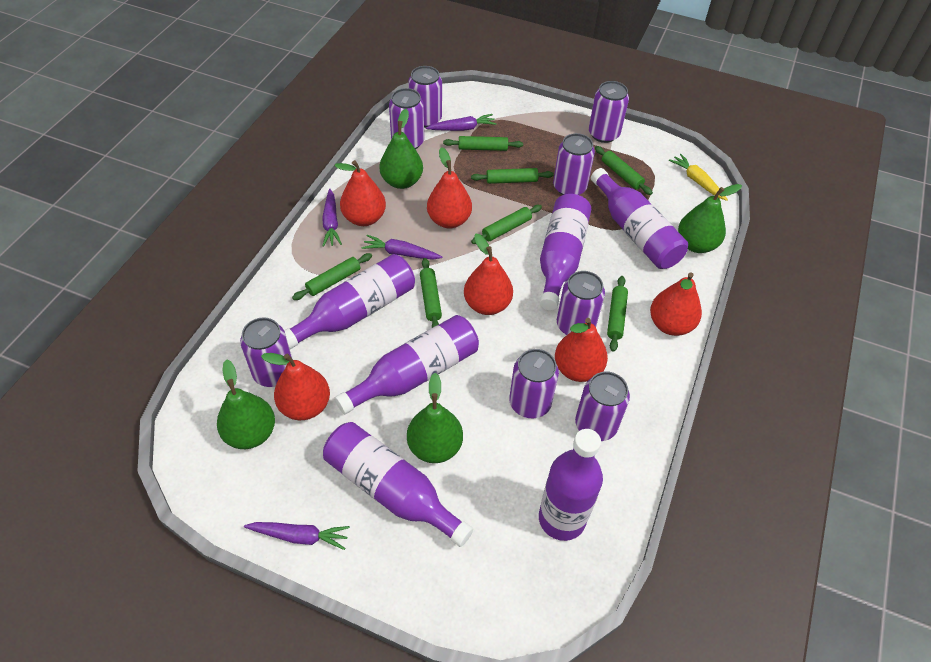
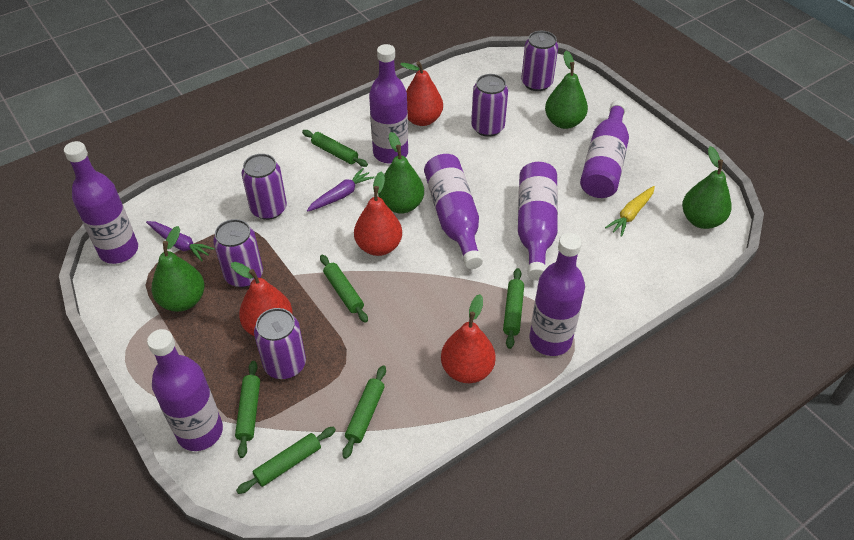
green rolling pin: [292,253,372,300] [420,258,442,328] [443,136,523,151] [471,168,554,184] [471,205,542,244] [595,146,653,195] [607,276,628,352] = 7 -> [235,361,260,458] [236,427,336,494] [302,130,368,167] [320,255,368,323] [342,365,386,459] [503,268,524,349] = 6
purple bottle: [284,254,415,349] [323,422,473,547] [335,315,479,414] [539,429,603,541] [540,194,591,311] [591,168,688,269] = 6 -> [64,141,138,264] [147,329,223,451] [369,44,408,164] [424,154,483,269] [518,162,558,281] [530,233,585,356] [580,100,629,198] = 7
purple can: [240,317,292,387] [389,88,424,149] [409,66,442,128] [509,349,559,418] [553,133,595,195] [557,271,605,335] [575,371,630,441] [589,81,629,143] = 8 -> [213,219,263,288] [242,154,287,220] [254,308,306,379] [471,74,508,137] [521,31,558,91] = 5
purple carrot: [244,522,350,550] [322,188,342,247] [362,235,443,260] [426,114,497,131] = 4 -> [146,221,215,262] [307,168,375,212] = 2
red pear: [261,353,330,420] [334,160,386,226] [427,147,472,228] [464,234,513,315] [555,318,608,382] [650,272,702,336] = 6 -> [231,262,293,336] [354,171,402,256] [400,61,443,126] [441,294,496,383] = 4

